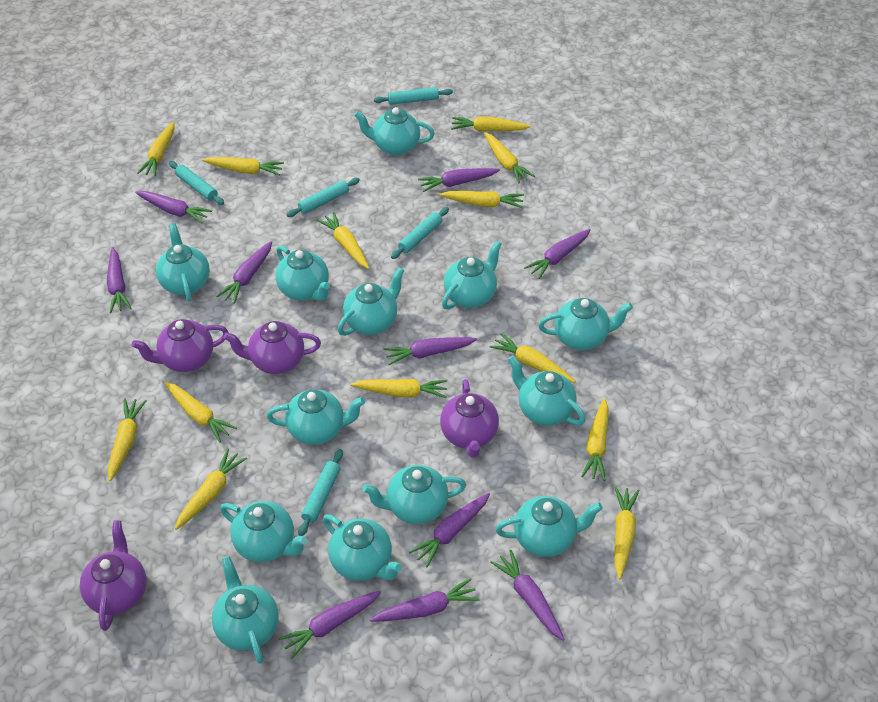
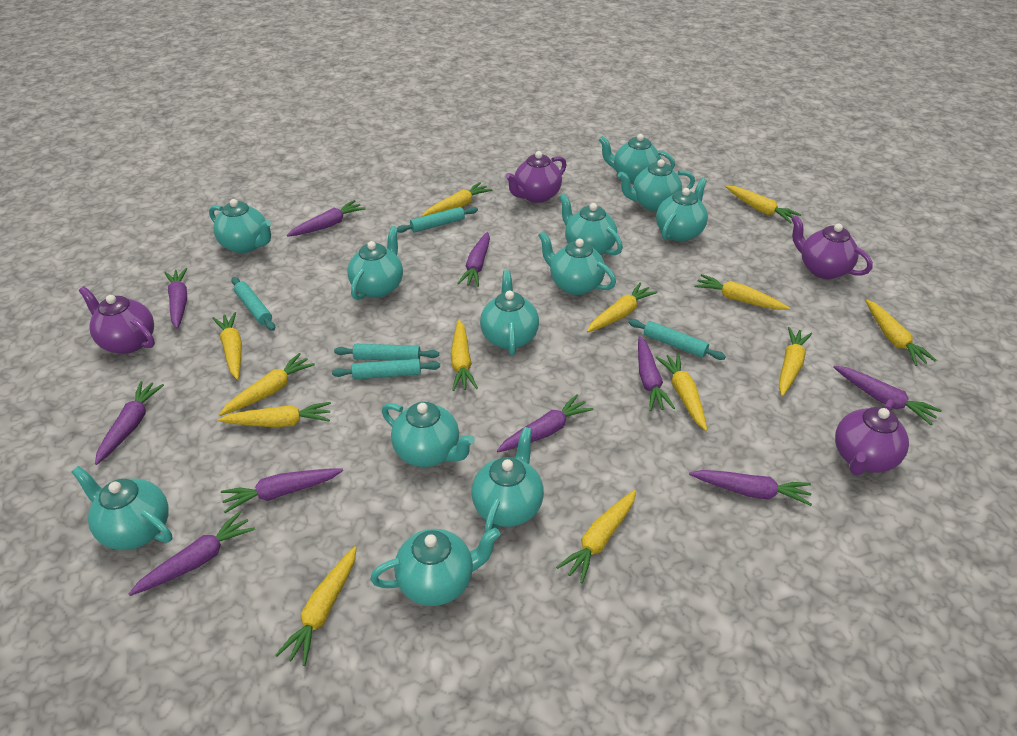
turquoise teapot: [156,223,210,302] [212,556,279,664] [220,501,308,562] [267,389,365,445] [275,245,330,301] [323,514,402,581] [338,267,405,336] [354,107,435,156] [362,465,466,524] [442,241,501,310] [496,496,603,557] [508,355,586,426] [538,298,633,350] = 13 -> [72,466,172,550] [209,199,272,253] [347,226,403,300] [370,528,500,606] [382,402,475,467] [471,427,544,533] [480,270,539,356] [538,231,616,295] [559,194,623,255] [599,134,675,184] [618,159,695,212] [656,178,708,242] = 12

